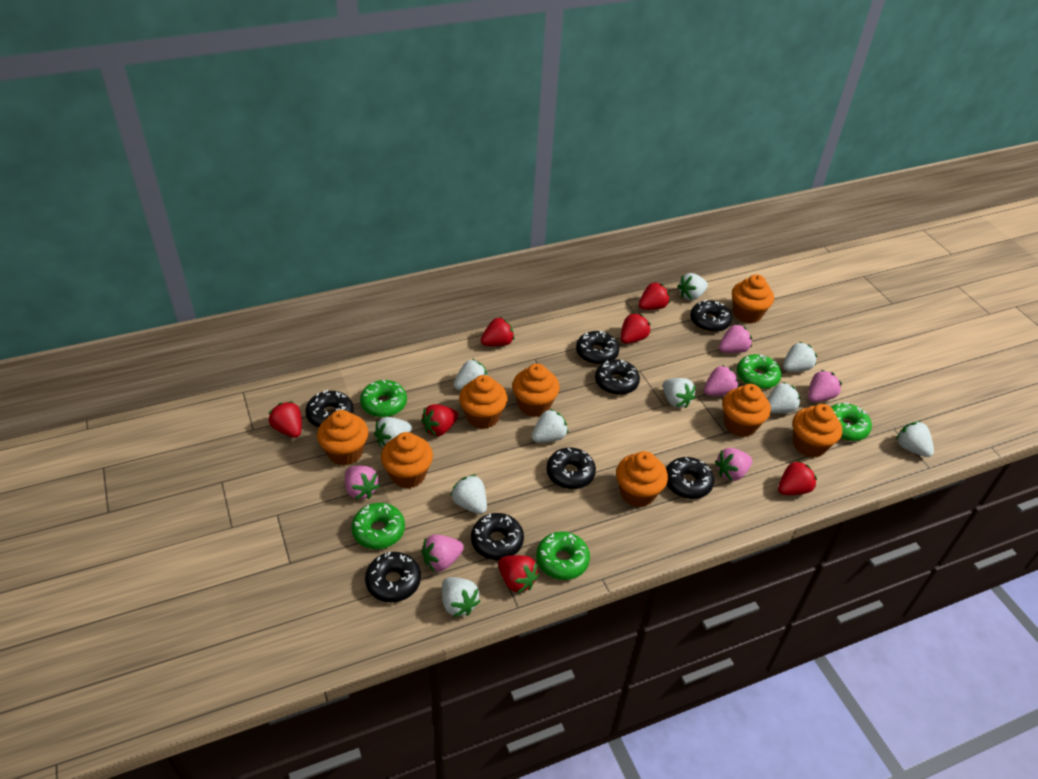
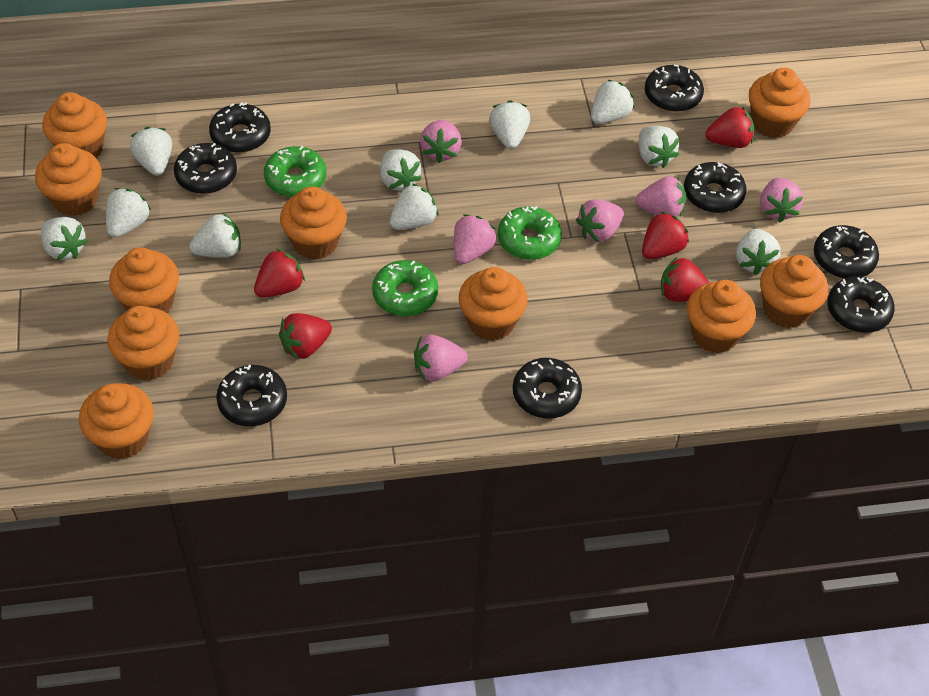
green donut: [351,503,405,549] [360,380,407,417] [536,532,590,580] [737,354,782,389] [831,402,872,441] = 5 -> [264,146,326,197] [372,260,438,316] [498,206,562,260] = 3
orange cupcake: [317,410,369,466] [381,432,433,488] [459,375,508,429] [512,364,560,417] [616,451,668,507] [722,384,771,437] [732,274,774,323] [793,404,842,458] = 8 -> [35,143,102,216] [42,92,107,159] [79,383,154,459] [107,306,179,381] [109,247,179,313] [280,186,347,260] [459,267,528,341] [687,280,756,353] [749,68,810,138] [760,255,828,328] = 10
red strawberry: [269,401,302,438] [421,404,458,436] [481,317,514,346] [498,555,539,594] [621,313,651,344] [639,282,670,310] [778,460,817,495] = 7 -> [254,249,305,298] [279,313,332,359] [642,212,689,259] [661,256,709,302] [706,107,754,148] = 5

